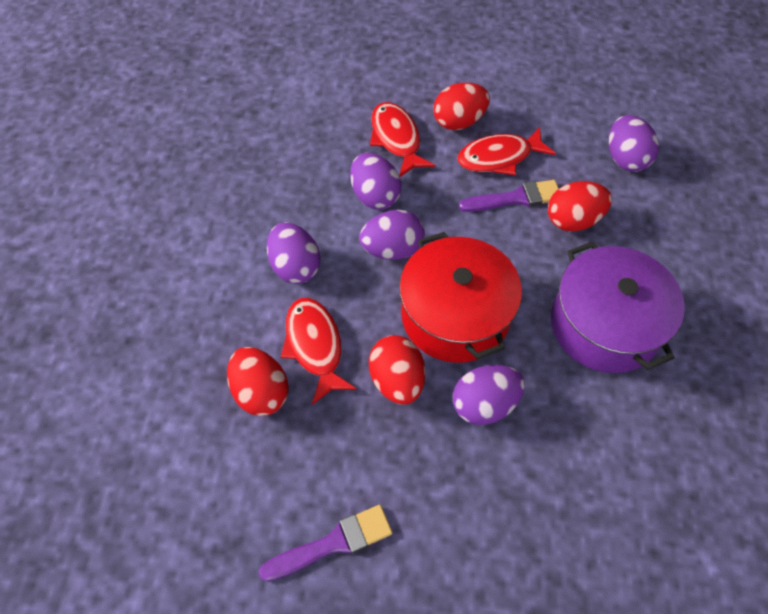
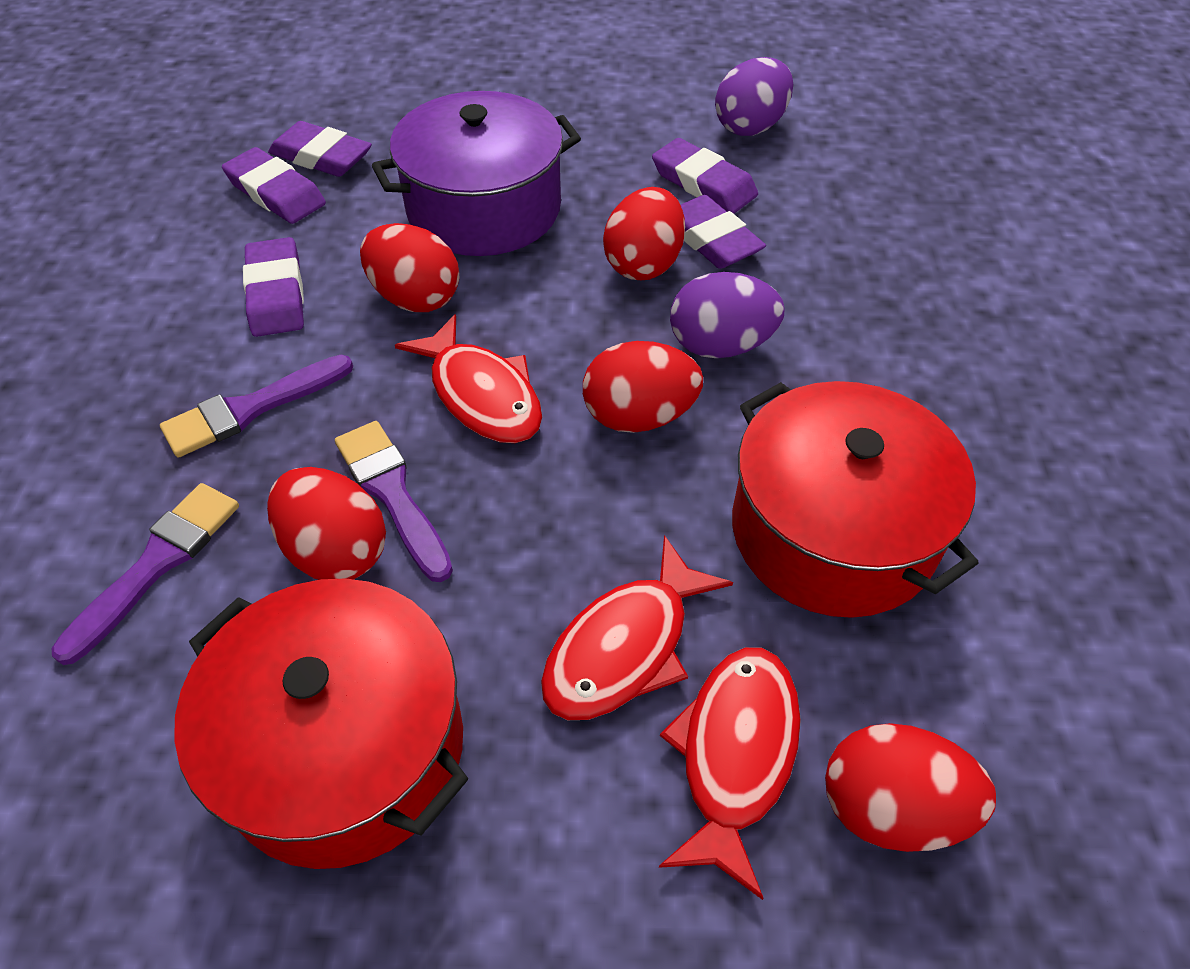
purple brush: [259,505,393,581] [459,180,559,212] = 2 -> [52,483,239,665] [160,355,353,458] [335,421,453,582] = 3
purple egg: [267,222,320,284] [350,153,402,210] [359,210,425,260] [453,365,525,425] [609,115,659,172] = 5 -> [670,272,785,358] [715,57,793,136] = 2
purple eraser: none = 0 -> [222,147,326,224] [243,237,304,337] [268,121,372,177] [652,138,758,214] [681,195,766,269] = 5
red egg: [227,347,289,416] [369,335,425,405] [433,83,490,130] [548,181,612,232] = 4 -> [267,467,386,580] [360,223,459,312] [583,341,703,433] [603,187,685,280] [825,723,996,852] = 5
red pot: [399,232,522,363] = 1 -> [174,578,468,869] [732,381,979,618] = 2

